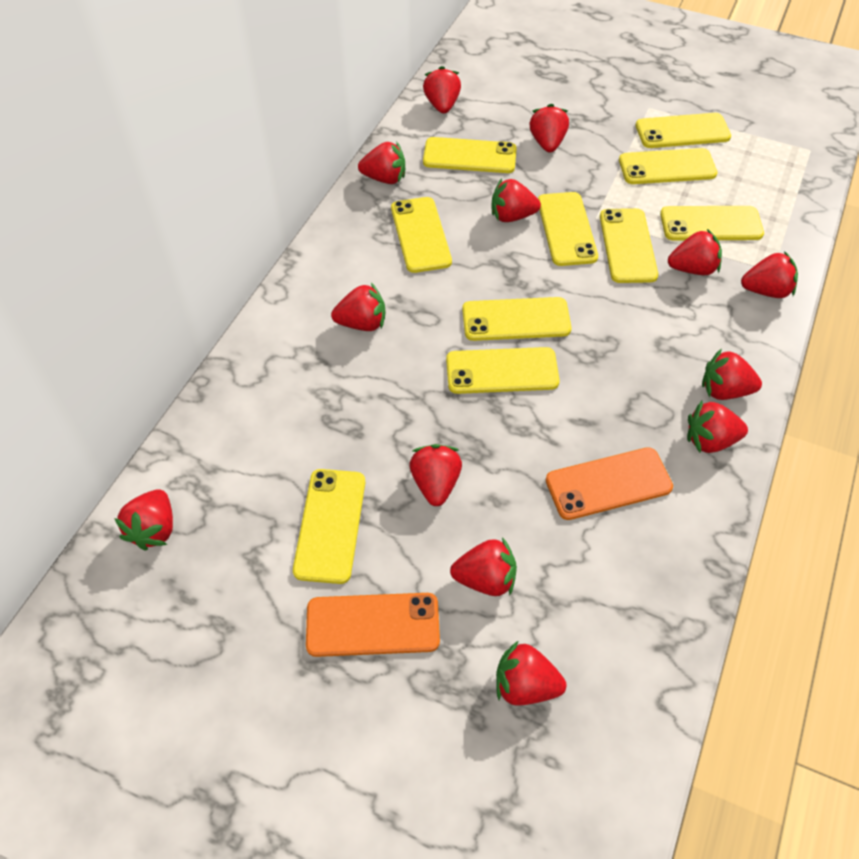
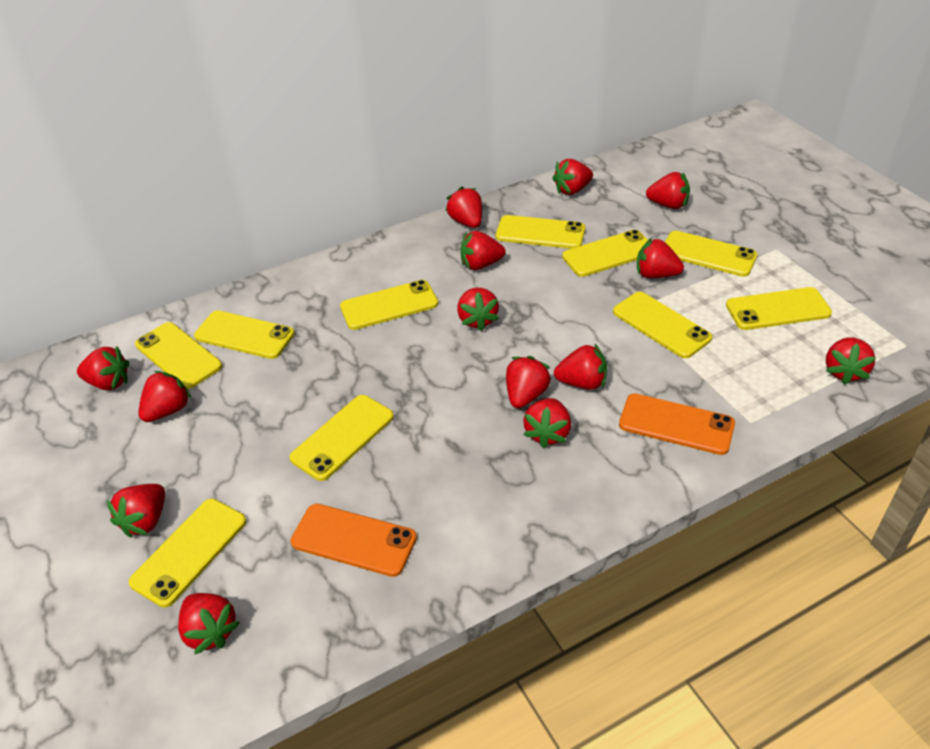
red strawberry: [114,489,173,551] [331,283,385,331] [358,141,405,184] [409,444,462,506] [423,66,461,113] [450,537,517,596] [491,178,541,222] [496,640,566,706] [530,104,569,153] [668,229,722,275] [687,401,748,453] [702,348,762,400] [741,251,798,298] = 13 -> [77,346,129,390] [106,484,165,538] [138,371,192,422] [178,593,240,655] [446,186,482,228] [457,288,499,331] [460,231,506,270] [506,356,551,408] [523,398,571,448] [552,159,593,195] [554,343,607,390] [637,238,684,278] [646,172,690,209] [826,337,876,385] = 14

